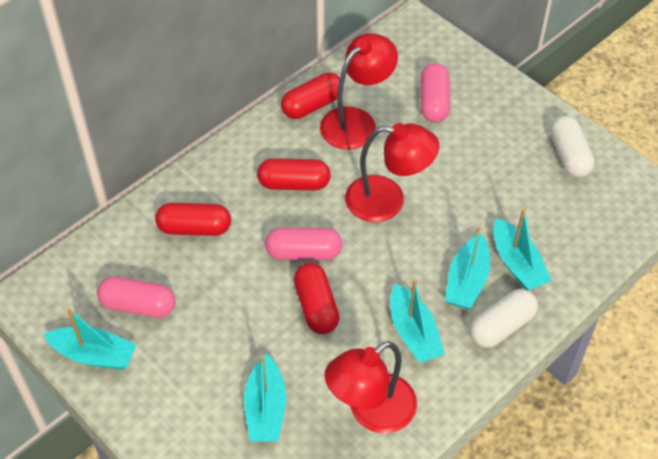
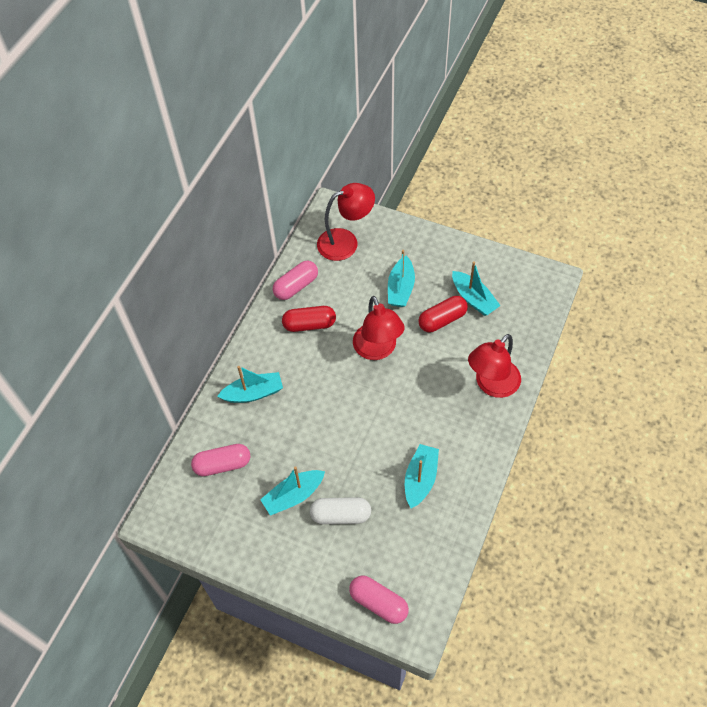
red capsule: [155,203,231,236] [257,158,331,190] [281,73,344,119] [294,263,340,334] = 4 -> [282,306,336,332] [418,296,468,332] = 2
white capsule: [470,289,538,348] [550,116,595,178] = 2 -> [310,497,371,524] = 1

